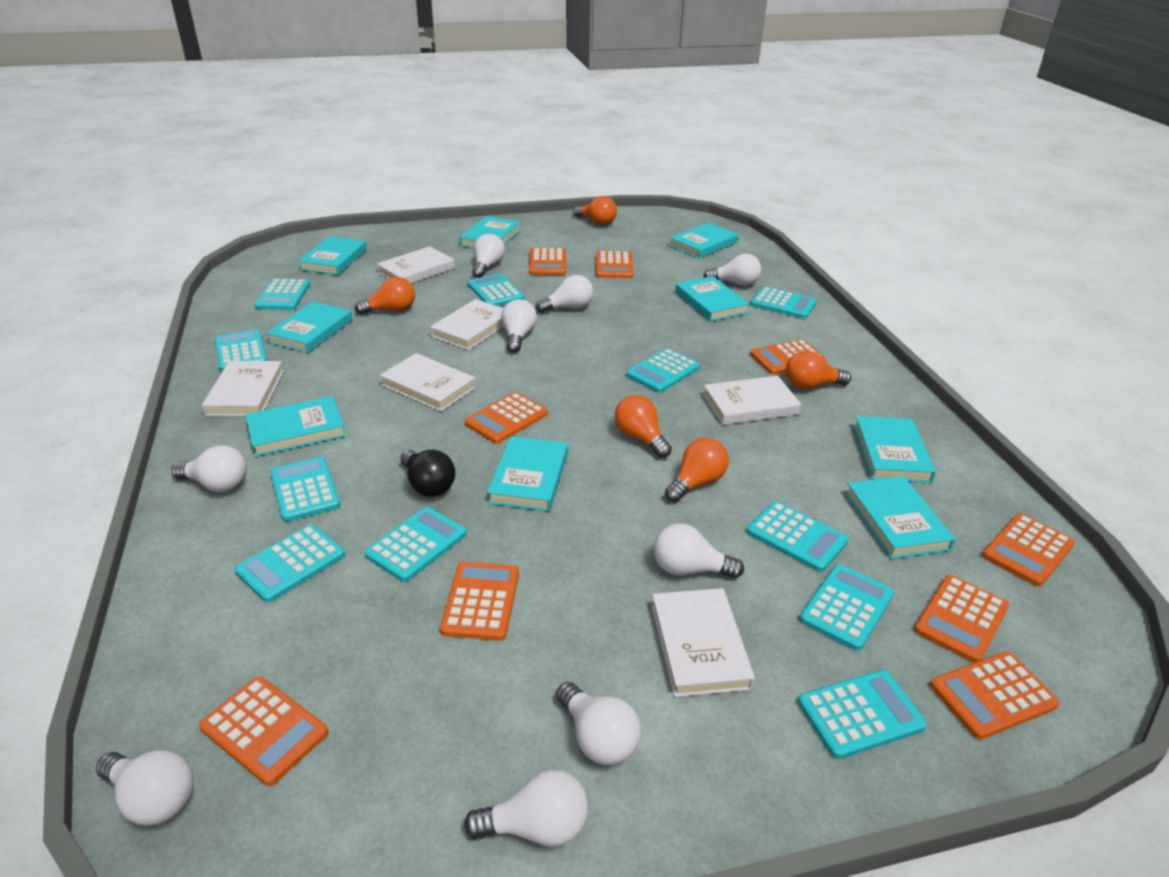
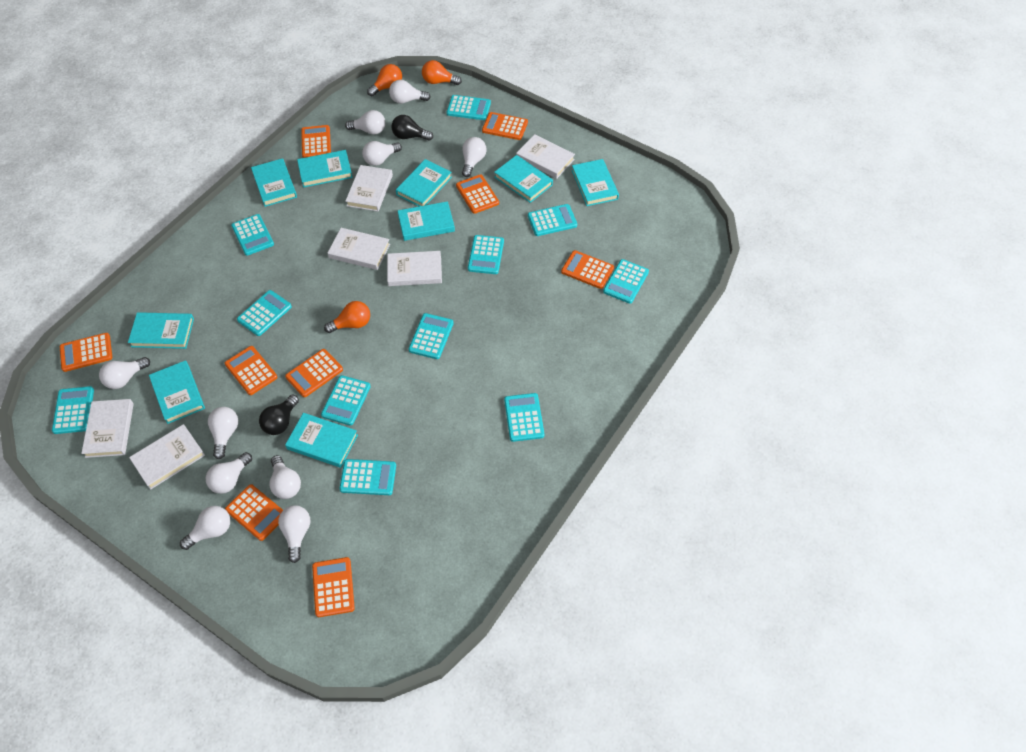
black light bulb: [400,450,455,497] = 1 -> [259,394,299,435] [391,115,433,141] = 2
orange light bulb: [355,277,415,315] [573,196,617,225] [615,395,672,458] [665,438,729,502] [786,350,851,389] = 5 -> [324,301,370,333] [367,64,402,96] [422,60,462,85] = 3
white light bulb: [96,750,194,826] [171,445,247,492] [464,770,588,847] [472,234,505,278] [501,299,537,353] [536,275,593,313] [556,682,641,765] [654,524,744,579] [703,254,761,286] = 9 -> [99,357,150,389] [180,506,230,550] [206,452,252,494] [208,407,238,459] [270,455,301,499] [278,505,310,563] [345,110,385,135] [362,141,402,166] [389,80,431,104] [462,137,486,177] = 10

